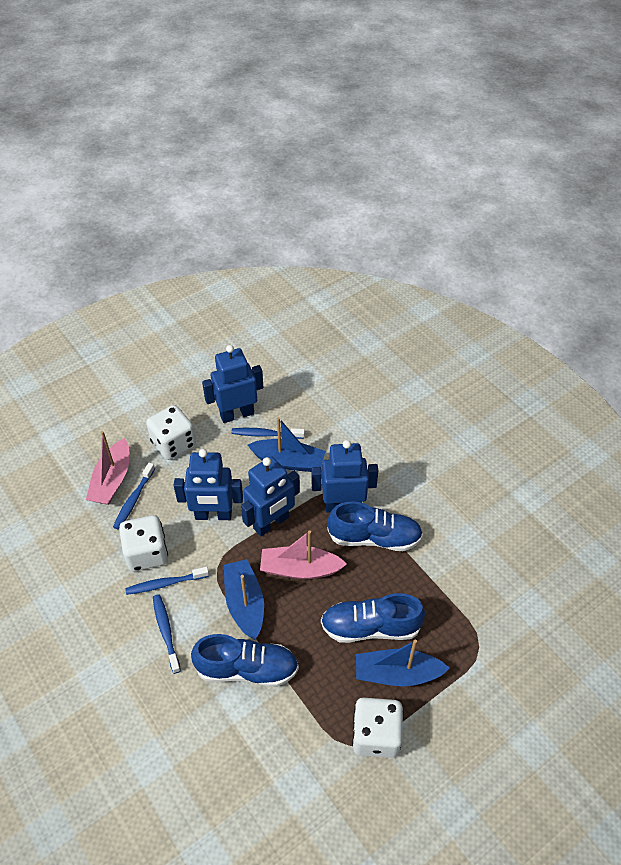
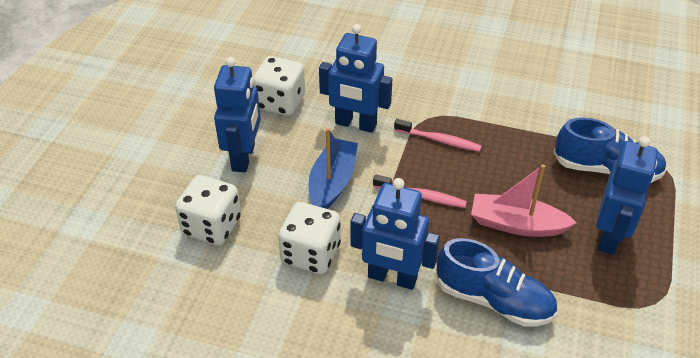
blue boat: [224,559,264,640] [248,417,325,472] [356,640,450,686] = 3 -> [308,128,358,209] = 1
blue shoe: [191,634,299,687] [321,593,425,643] [327,502,423,551] = 3 -> [436,238,557,327] [553,117,667,182] = 2
blue toothbrush: [113,463,155,530] [125,567,209,595] [153,594,181,674] [231,428,305,439] = 4 -> none = 0
pink boat: [86,431,129,505] [260,530,347,579] = 2 -> [471,164,577,237] = 1
pink toothbrush: none = 0 -> [373,174,467,208] [394,119,482,152] = 2

